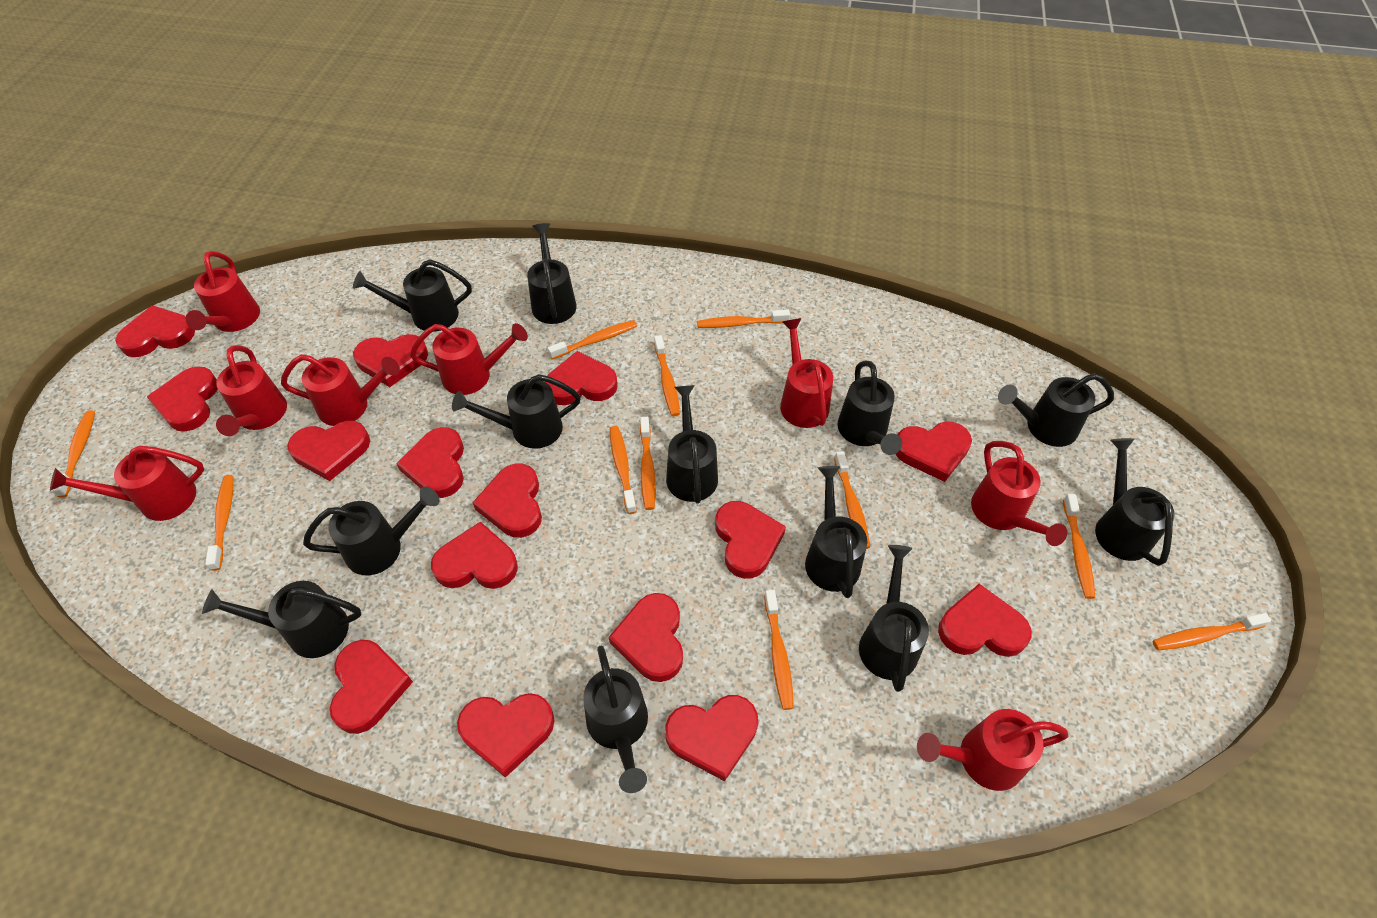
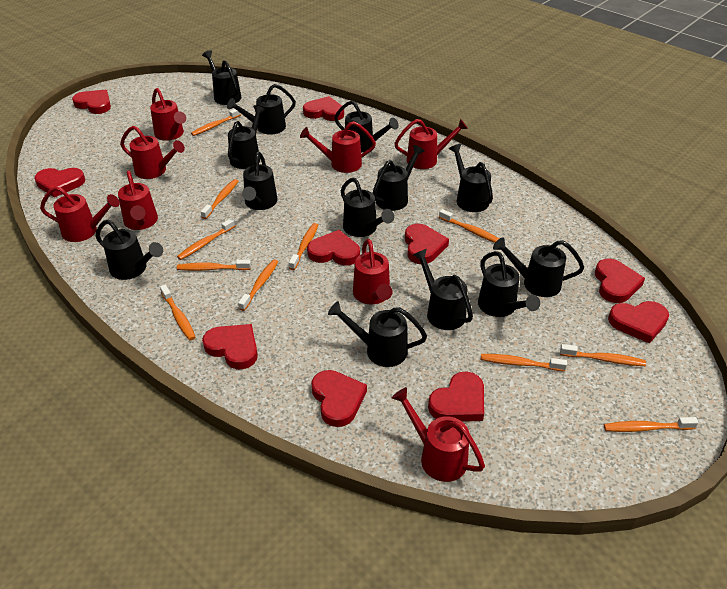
black watering can: [202,581,361,658] [303,487,439,575] [353,259,472,332] [452,374,581,449] [527,223,577,324] [583,646,648,793] [666,385,718,504] [805,466,867,598] [838,361,902,455] [859,545,929,692] [998,373,1114,447] [1095,438,1175,566] = 12 -> [95,219,163,280] [202,50,241,105] [227,84,296,135] [228,105,265,169] [242,152,278,210] [328,301,427,367] [334,101,399,153] [340,178,394,237] [373,145,425,211] [413,249,473,330] [449,144,493,212] [478,251,540,317] [493,237,584,297] = 13
red heart: [115,305,195,357] [147,367,218,432] [287,421,370,481] [330,640,413,734] [353,334,428,387] [396,427,464,498] [431,522,518,589] [457,693,554,778] [473,464,542,538] [544,351,618,405] [609,593,683,682] [665,695,758,781] [715,501,786,579] [896,421,972,482] [938,584,1031,657] = 15 -> [34,168,85,198] [72,90,111,114] [202,324,258,369] [303,96,344,121] [307,230,360,266] [311,370,367,427] [405,224,449,264] [428,371,484,422] [595,259,645,303] [608,301,669,344] = 10

